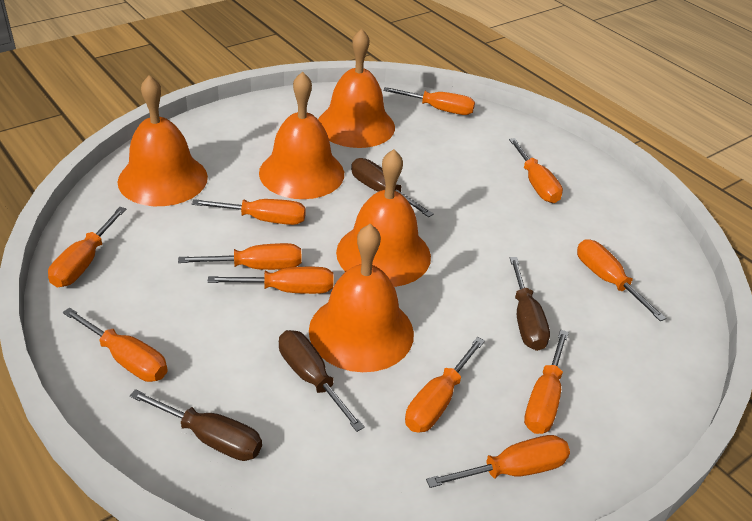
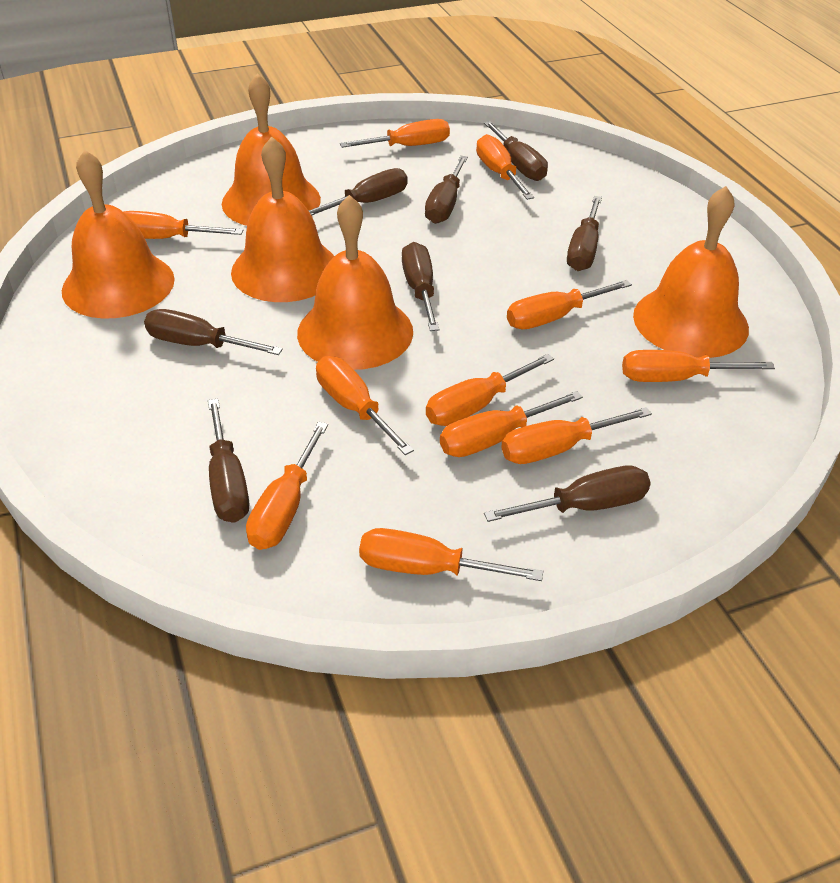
brown screwdriver: [129,389,262,461] [279,330,365,432] [351,158,434,217] [510,257,550,351] = 4 -> [144,309,283,355] [208,399,249,523] [308,168,408,215] [402,242,439,331] [425,156,468,224] [484,121,548,181] [484,466,651,522] [567,196,602,271] = 8

